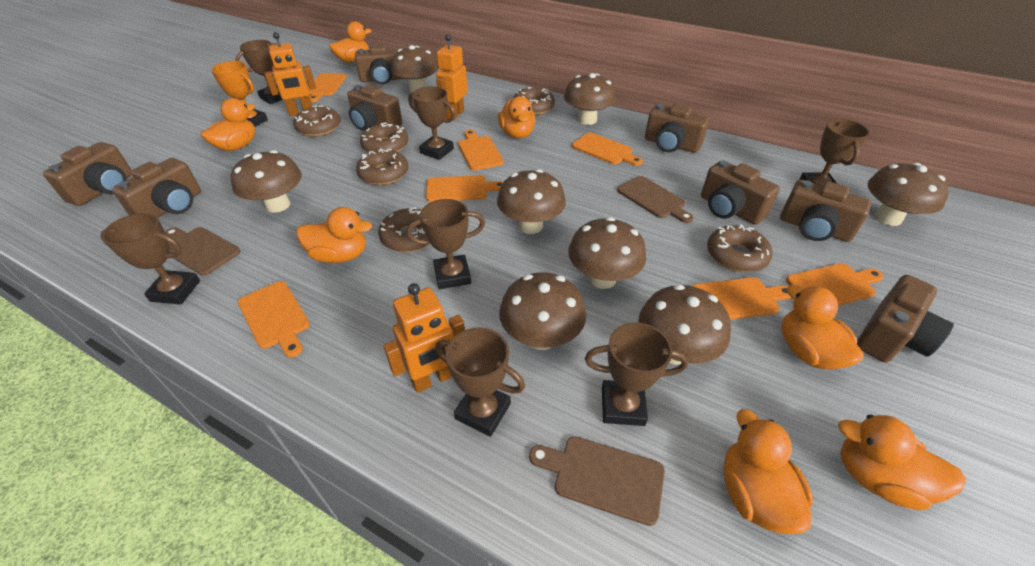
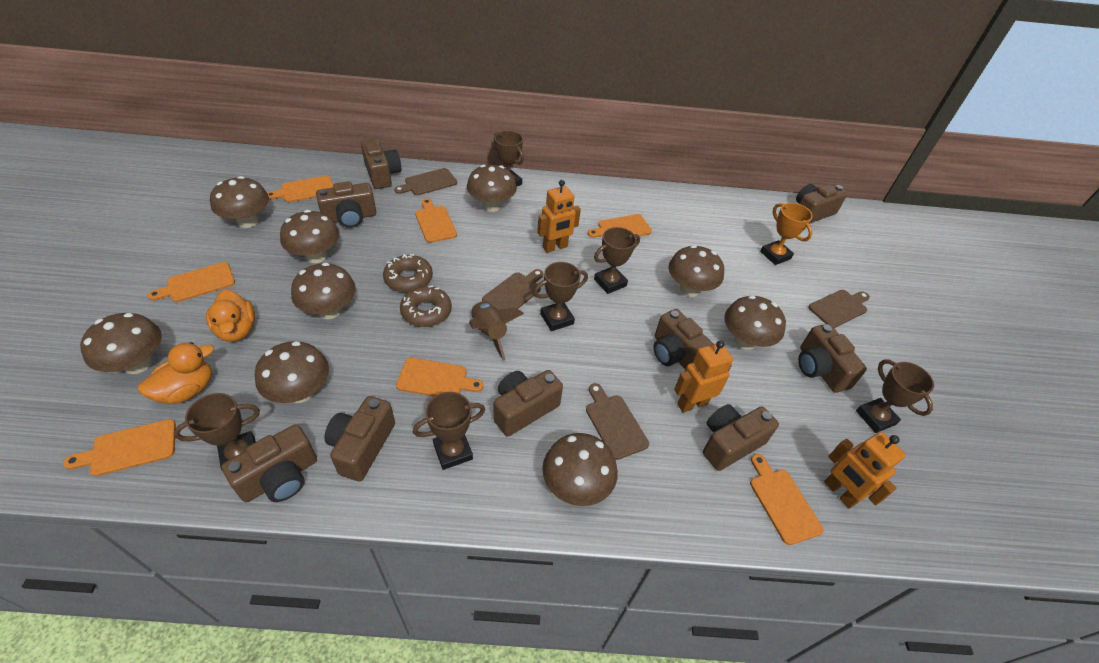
brown camera: [43,142,132,206] [112,158,201,218] [347,85,402,130] [355,44,404,85] [645,104,710,153] [701,160,780,225] [780,180,871,242] [857,275,954,363] = 8 -> [222,424,317,503] [316,181,376,228] [325,396,395,481] [361,139,402,189] [494,370,563,436] [653,309,713,369] [703,404,779,471] [796,184,848,224] [798,324,867,393] = 9
brown cutting board: [165,227,240,276] [529,436,665,526] [617,176,694,223] = 3 -> [394,168,457,195] [482,269,543,310] [586,383,649,460] [808,290,870,328] = 4
brown donut: [293,105,341,136] [356,148,408,185] [360,122,408,152] [378,207,429,252] [513,87,555,115] [707,224,772,272] = 6 -> [383,254,433,292] [400,285,452,327] = 2
brown mushroom: [231,150,302,213] [391,45,438,93] [497,169,566,234] [499,272,586,350] [564,73,616,125] [568,217,646,289] [638,284,731,365] [868,163,949,226] = 8 -> [80,313,162,374] [210,176,269,228] [255,341,329,403] [280,210,340,263] [291,262,356,319] [467,164,517,212] [542,433,618,506] [668,245,724,297] [724,295,786,350] = 9
brown rocket: none = 0 -> [469,301,524,360] = 1
brown trophy: [101,213,200,305] [235,40,283,104] [407,199,485,289] [408,86,455,160] [435,327,525,437] [585,322,688,426] [799,119,870,185] = 7 -> [173,393,260,470] [413,392,485,470] [494,131,524,186] [533,262,588,331] [594,227,640,294] [856,360,934,433] = 6
orange duck: [201,98,255,151] [296,207,372,263] [329,21,372,63] [498,96,535,138] [724,409,813,534] [781,285,864,369] [838,415,966,510] = 7 -> [138,342,214,404] [206,289,255,342] = 2

